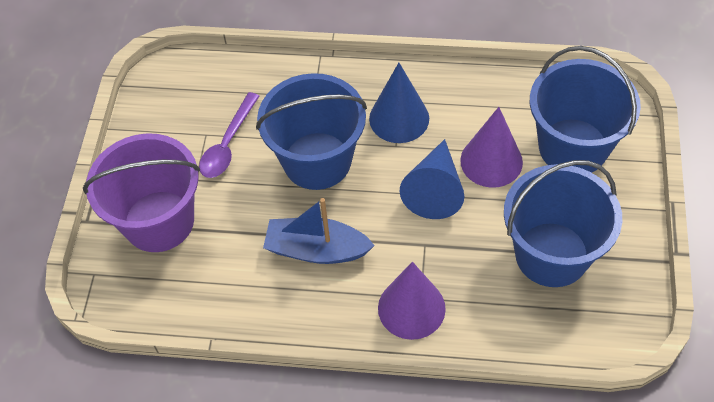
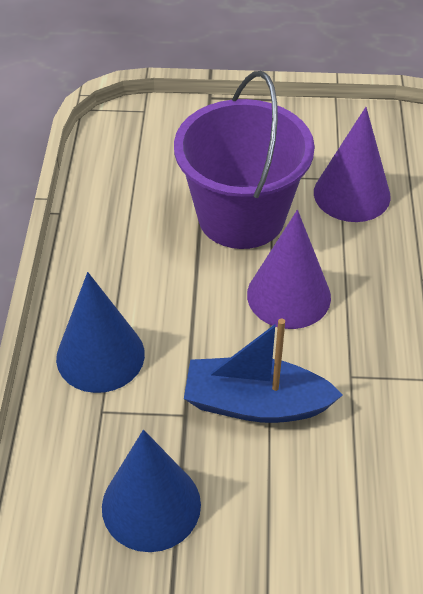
blue bucket: [256,73,367,190] [504,160,622,287] [530,46,641,173] = 3 -> none = 0
purple spoon: [199,92,260,178] = 1 -> none = 0

